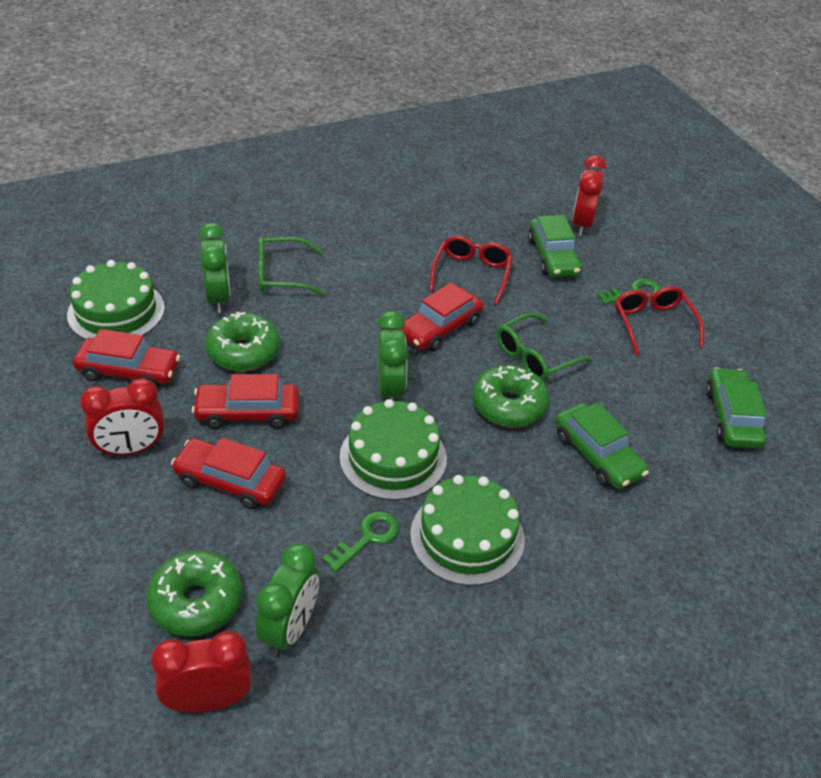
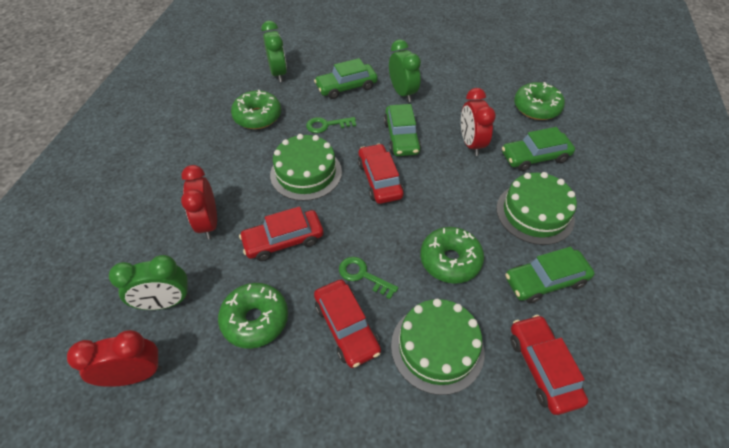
green car: [528,215,582,277] [555,403,649,489] [706,367,767,449] = 3 -> [314,58,378,99] [384,104,421,156] [502,127,575,171] [505,247,595,303] = 4
green donut: [146,550,243,637] [205,312,280,371] [472,365,549,427] = 3 -> [218,283,288,349] [231,90,281,129] [420,227,484,284] [514,82,565,120] = 4
green glasses: [258,237,325,296] [497,313,593,381] = 2 -> none = 0
red glasses: [429,235,513,305] [615,286,704,356] = 2 -> none = 0

